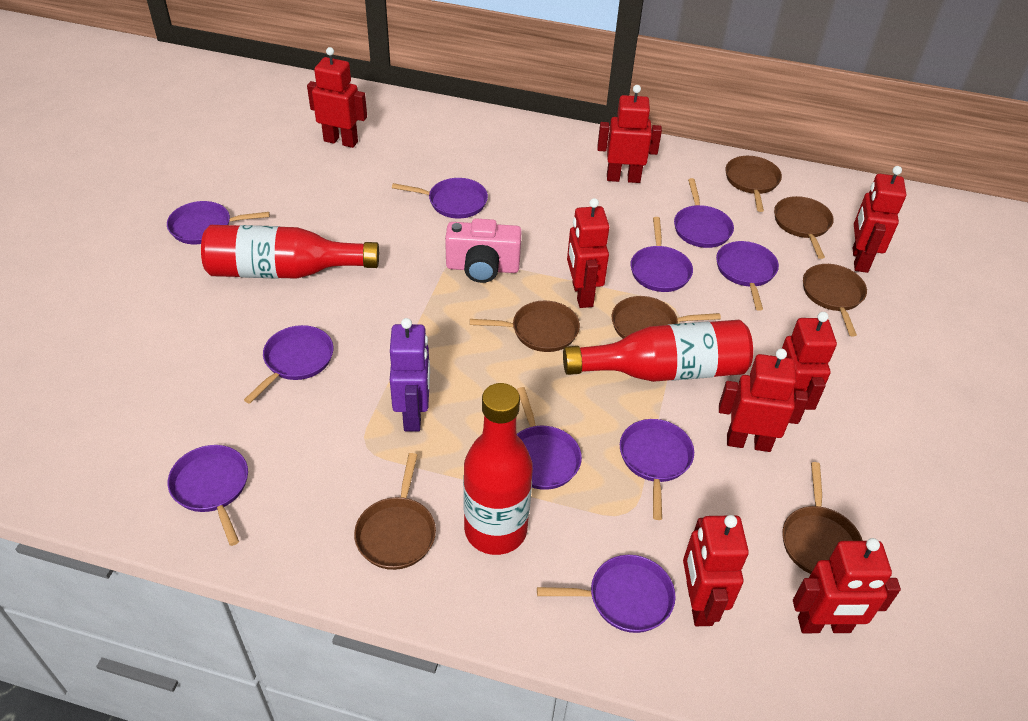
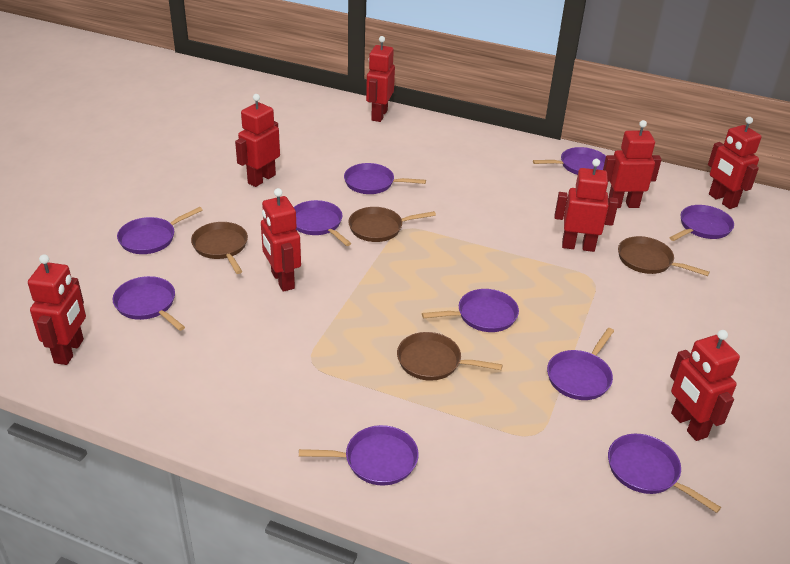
brown pan: [354,453,436,570] [470,300,580,352] [612,296,721,339] [726,156,782,212] [774,196,834,259] [783,462,863,574] [803,264,867,337] = 7 -> [191,222,248,274] [348,207,436,242] [397,332,503,381] [618,236,710,276] = 4
pink camera: [445,219,522,283] = 1 -> none = 0
purple robot: [390,318,430,431] = 1 -> none = 0
red bottle: [201,225,379,279] [463,383,533,555] [563,320,753,382] = 3 -> none = 0

